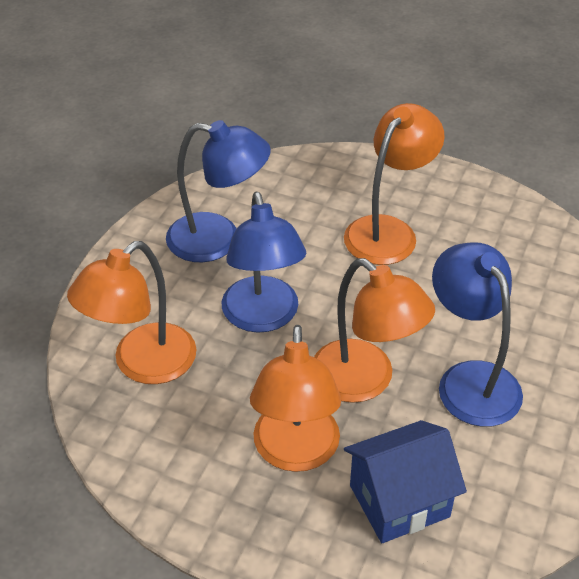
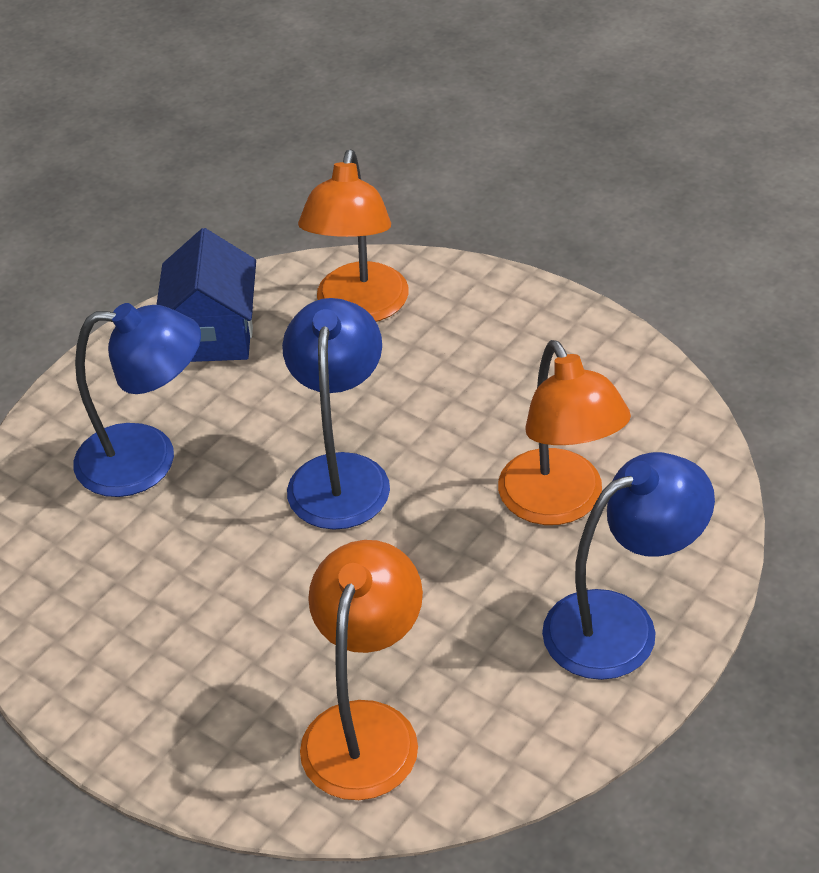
orange lamp: [67,241,197,384] [250,325,341,472] [314,258,435,403] [344,103,445,265] = 4 -> [298,149,409,322] [300,540,423,800] [498,340,631,525] = 3

